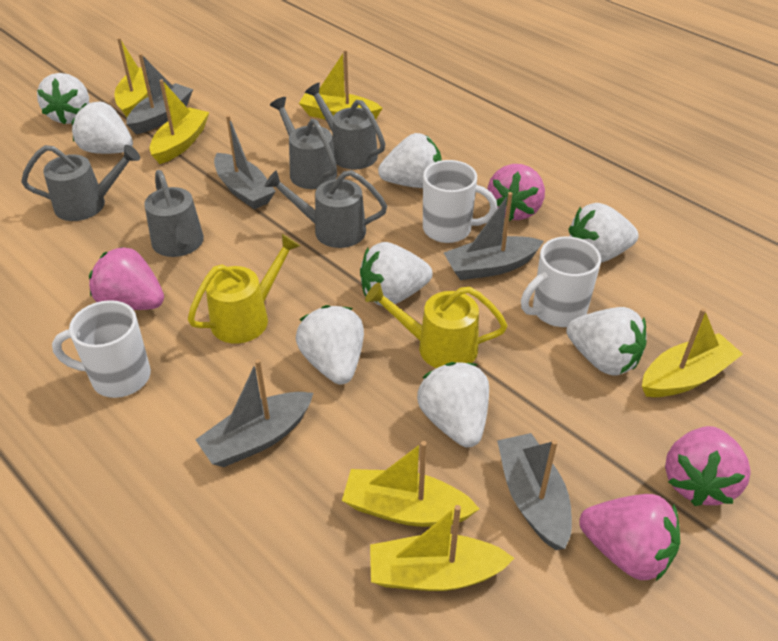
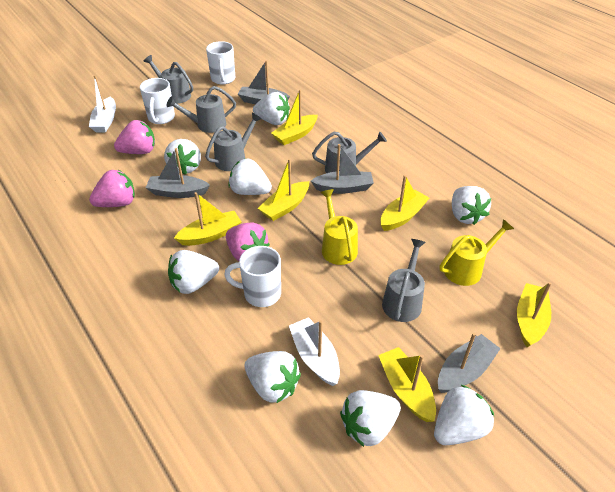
grey boat: [126,53,193,134] [195,359,313,467] [214,115,276,209] [444,192,544,280] [497,433,572,550] = 5 -> [146,148,210,198] [238,60,290,104] [311,144,374,194] [438,333,501,393] = 4
pink strawberry: [89,247,164,310] [487,164,545,221] [579,494,680,581] [665,426,751,506] = 4 -> [89,169,135,207] [114,120,155,154] [226,222,270,261] = 3
white boat: none = 0 -> [89,75,116,133] [289,317,340,386] = 2

